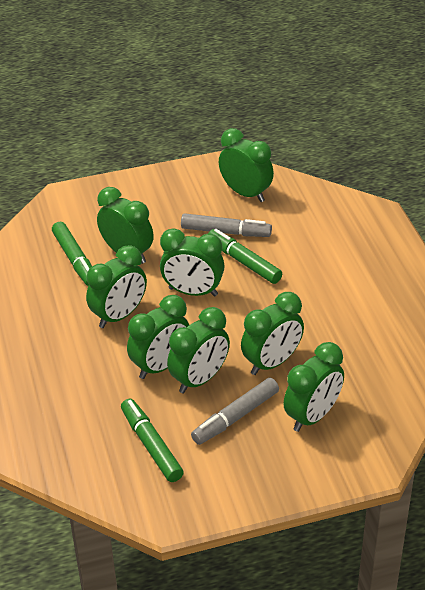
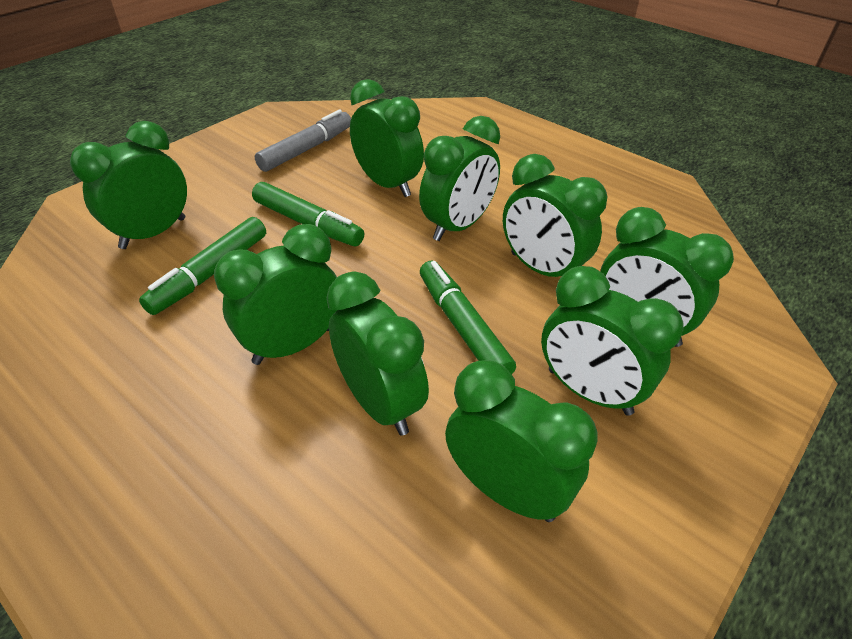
green clock: [86,245,147,328] [97,187,154,264] [127,295,189,379] [160,228,224,296] [167,307,230,393] [219,128,274,202] [241,292,304,375] [283,342,344,432] = 8 -> [70,121,187,249] [214,224,337,365] [327,271,429,436] [350,79,424,197] [419,116,500,241] [445,360,597,522] [503,154,607,277] [541,266,684,416] [600,207,734,347] = 9
grey marker: [181,213,272,237] [191,378,279,445] = 2 -> [255,109,351,172] = 1

